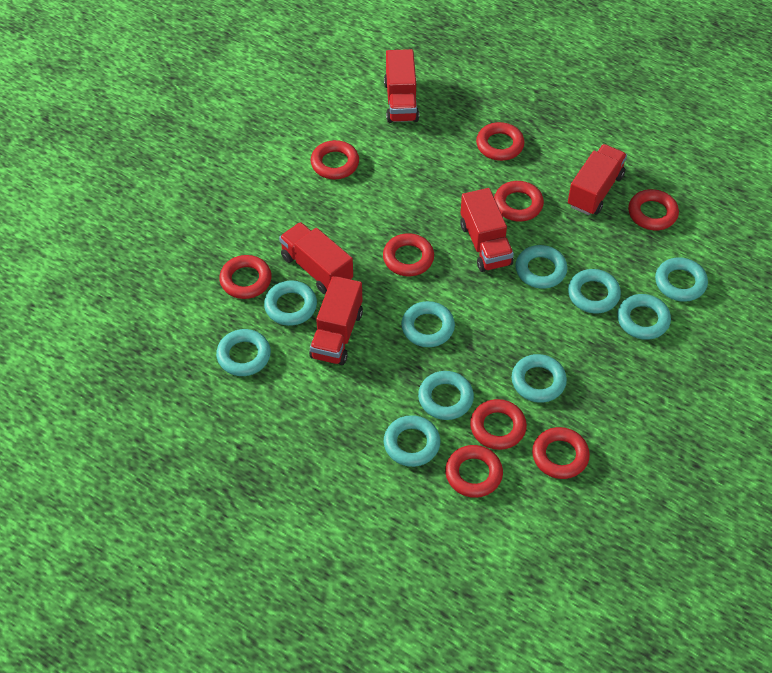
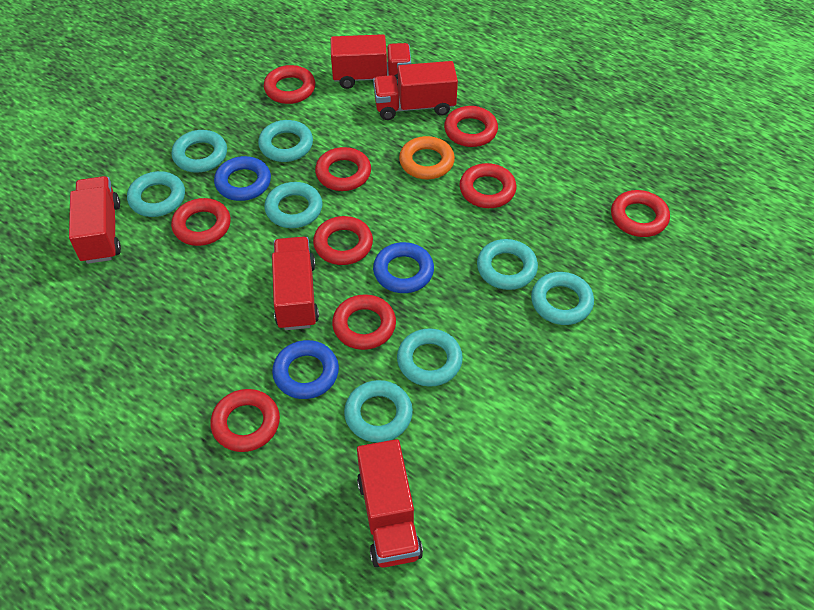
blue ring: none = 0 -> [214,156,271,201] [272,340,339,399] [373,242,434,293] = 3
orange ring: none = 0 -> [399,136,455,179] = 1
turquoise ring: [216,329,271,376] [264,281,317,326] [384,415,440,467] [401,301,455,347] [418,371,474,420] [512,354,567,403] [516,245,567,289] [568,269,621,313] [617,294,671,340] [655,257,708,302] = 10 -> [127,171,185,217] [172,130,227,173] [258,120,313,162] [264,182,322,228] [344,380,413,443] [397,328,463,387] [477,239,538,290] [531,272,594,325] = 8

